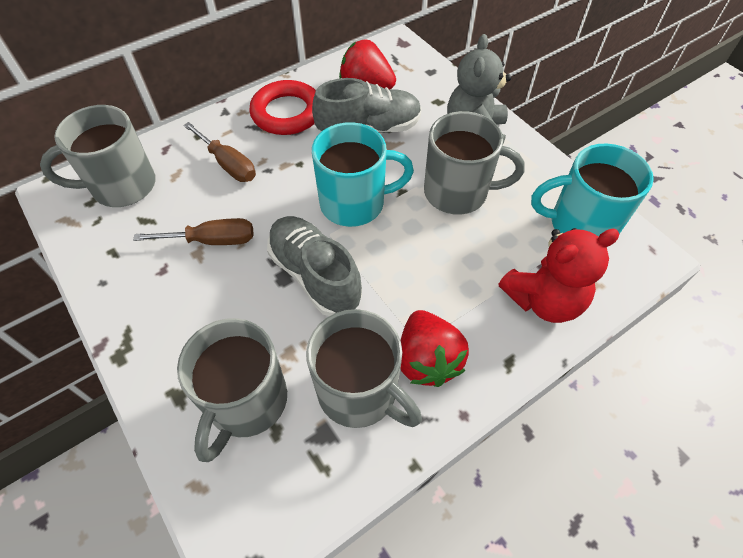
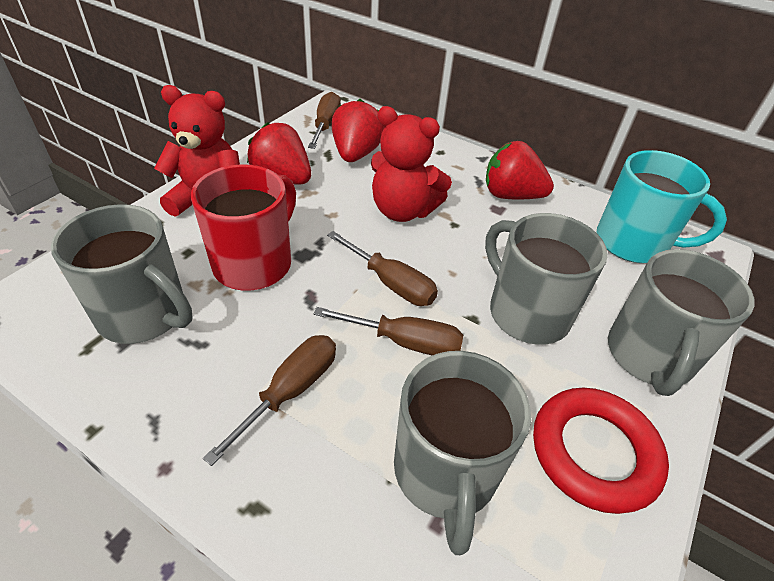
brown screwdriver: [133,218,253,245] [183,122,256,182] = 2 -> [203,335,336,466] [308,92,341,149] [313,307,463,356] [327,231,438,306] = 4
grey shoe: [267,216,362,316] [312,78,422,133] = 2 -> none = 0
grey teddy bear: [447,34,511,146] = 1 -> none = 0
red mug: none = 0 -> [191,164,296,291] = 1
red strawberry: [339,39,396,90] [400,310,469,387] = 2 -> [247,122,311,185] [332,99,385,162] [486,141,554,199] = 3
red teddy bear: [499,228,619,323] = 1 -> [154,85,240,216] [371,106,452,222] = 2
turquoise mug: [312,122,414,227] [531,144,654,237] = 2 -> [597,150,727,263] = 1

